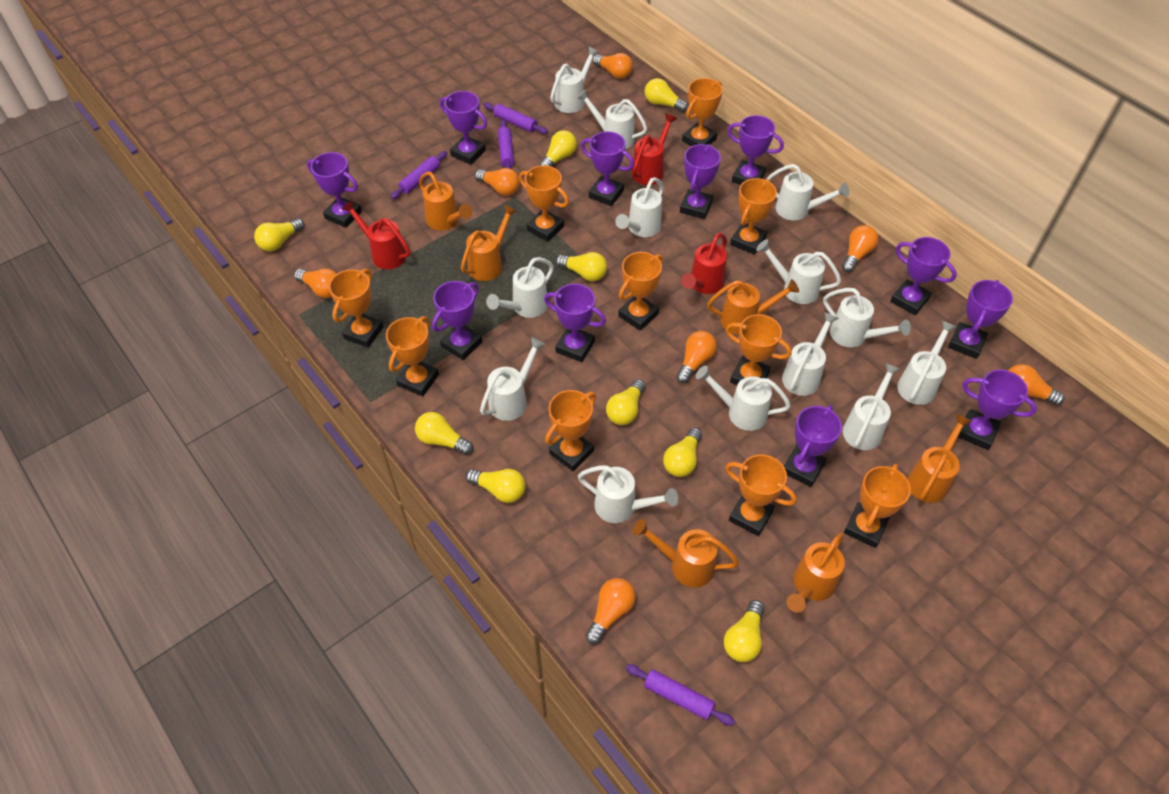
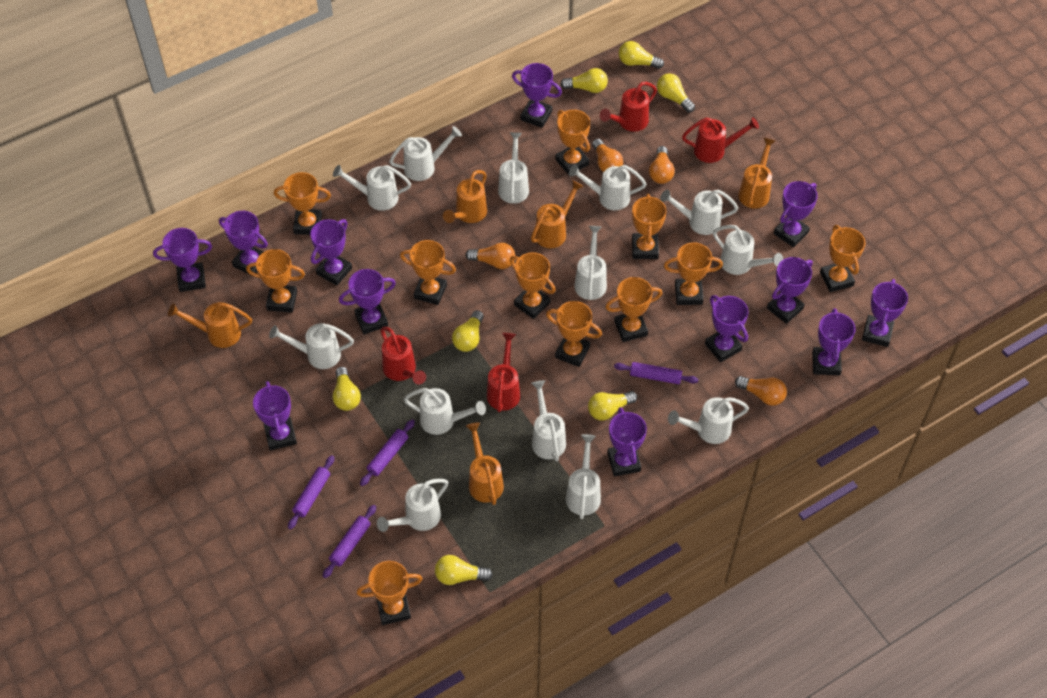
orange light bulb: [294,269,337,298] [475,168,520,196] [586,578,636,644] [593,53,633,79] [676,331,717,383] [842,225,879,272] [1008,364,1065,406] = 7 -> [466,243,515,269] [592,139,623,172] [649,146,675,184] [735,376,787,406] = 4
orange trophy: [329,269,383,348] [386,316,439,396] [519,165,569,242] [545,390,596,471] [618,252,663,331] [682,78,723,146] [725,454,797,536] [726,314,792,385] [730,178,777,255] [844,464,911,548] = 10 -> [246,249,305,313] [274,172,331,235] [357,561,423,625] [400,240,456,305] [510,252,556,319] [546,301,602,367] [555,110,590,175] [605,277,662,342] [632,194,667,259] [664,242,723,305] [820,225,866,292] = 11
orange watering can: [419,172,472,230] [461,205,517,281] [633,519,739,587] [707,279,799,334] [786,532,845,613] [907,414,972,503] = 6 -> [168,302,252,348] [443,170,487,223] [466,422,504,505] [531,180,584,248] [738,137,775,209] = 5
purple trophy: [307,152,362,228] [432,281,482,360] [440,91,487,165] [544,284,606,362] [581,131,634,206] [680,144,721,219] [727,115,784,185] [784,405,842,487] [890,237,957,315] [948,280,1013,359] [958,370,1037,450] = 11 -> [153,228,212,292] [219,211,268,277] [253,381,297,450] [310,219,352,285] [339,269,396,334] [512,63,562,128] [607,407,647,477] [705,295,749,362] [767,257,813,324] [774,181,818,247] [812,308,856,376] [862,279,908,347] = 12
red watering can: [342,200,410,269] [632,113,677,185] [681,233,727,294] = 3 -> [380,327,426,385] [487,333,520,412] [600,82,657,132] [682,117,759,163] = 4
yellow light bulb: [254,218,304,251] [415,412,473,455] [466,469,526,503] [539,130,577,167] [556,252,607,281] [606,379,645,425] [645,78,689,112] [663,428,702,477] [724,600,765,662] = 9 -> [333,367,361,411] [435,555,493,585] [452,310,484,352] [561,68,608,93] [588,391,637,421] [619,41,664,69] [657,73,695,113] = 7

